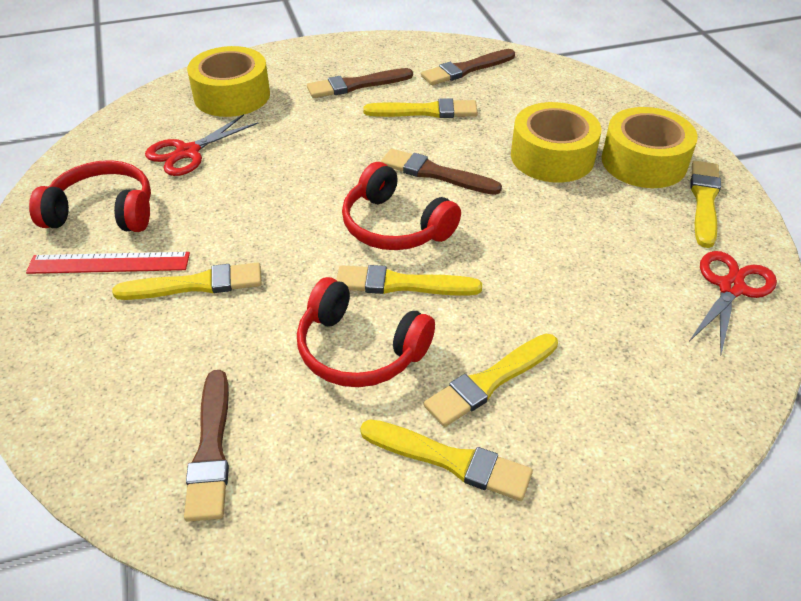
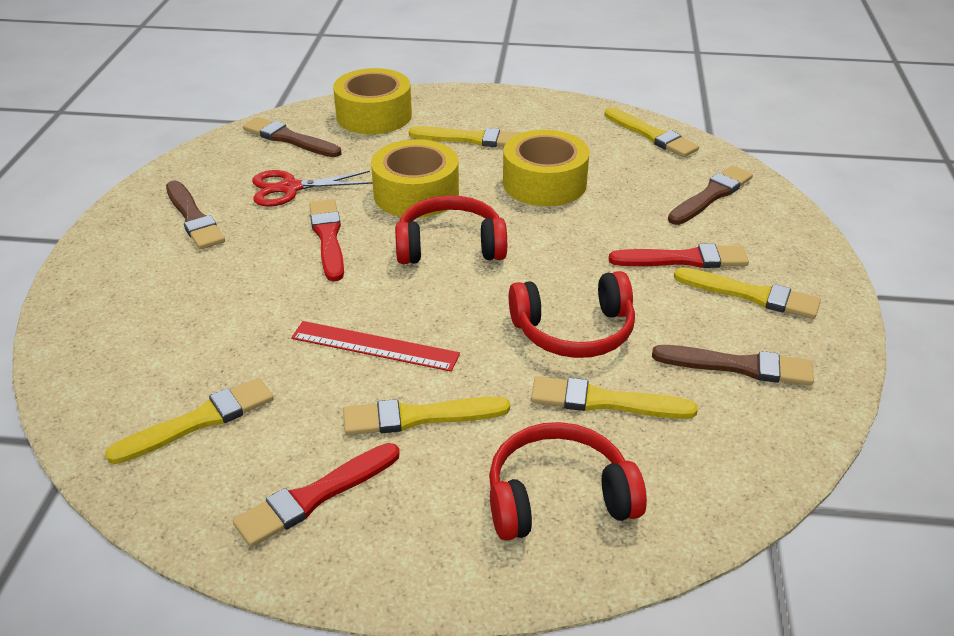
red brush: none = 0 -> [233,443,400,547] [309,199,344,281] [609,244,749,268] = 3
red scissors: [145,114,258,176] [689,251,777,354] = 2 -> [252,170,373,207] = 1

